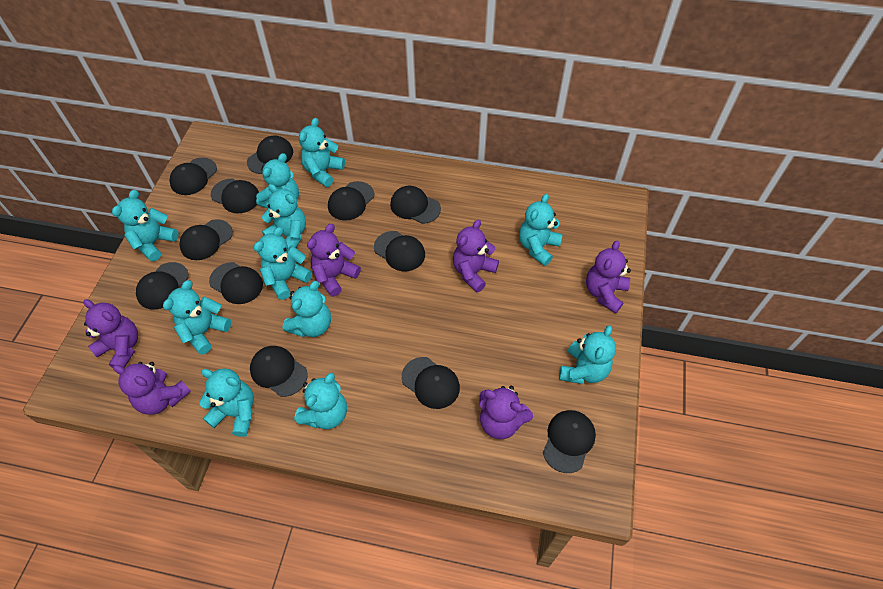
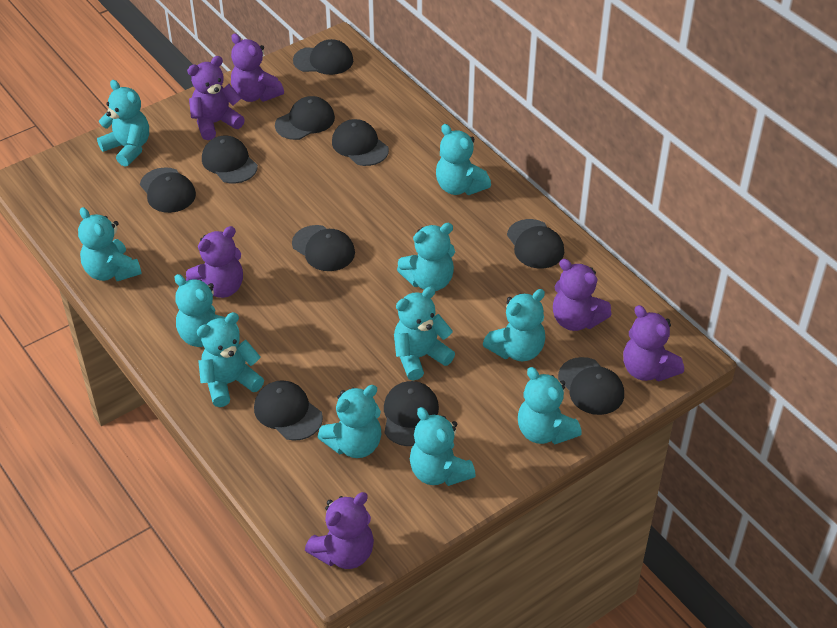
black cap: [136,262,189,310] [169,158,217,195] [179,219,233,260] [209,262,263,304] [211,179,259,213] [247,136,293,174] [250,346,308,397] [328,181,374,220] [374,231,425,271] [390,186,441,224] [402,357,460,409] [543,410,596,473] = 12 -> [140,167,196,213] [202,136,258,184] [254,380,323,441] [275,96,335,140] [292,225,355,271] [293,39,353,75] [332,119,389,166] [384,381,439,446] [507,219,564,268] [558,357,624,415] = 10

